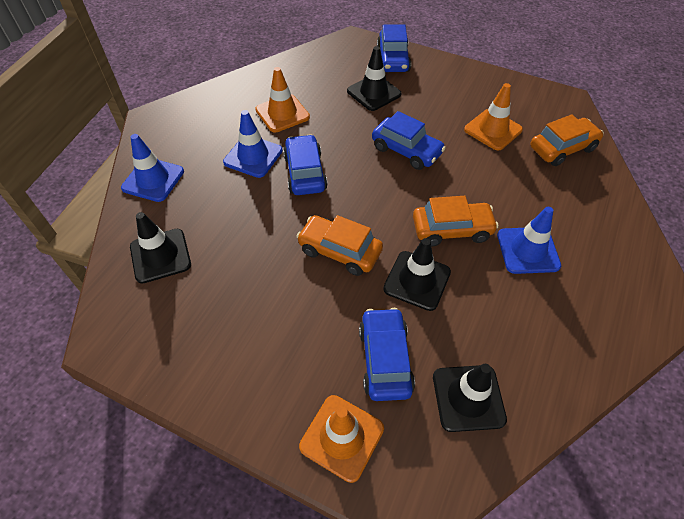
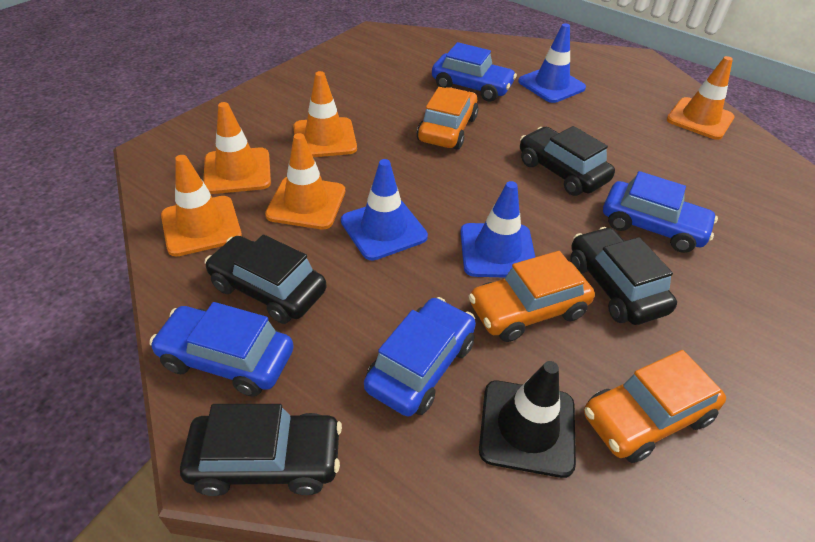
black car: none = 0 -> [180,404,342,496] [205,235,327,324] [520,126,615,196] [570,227,677,325] = 4
black traffic cone: [130,212,191,284] [347,46,401,111] [383,238,451,311] [433,364,507,432] = 4 -> [479,361,576,478] = 1
orange traffic cone: [255,67,310,133] [299,395,384,483] [464,83,523,151] = 3 -> [161,155,242,256] [203,102,271,194] [265,133,345,229] [293,71,357,157] [667,56,735,140] = 5

